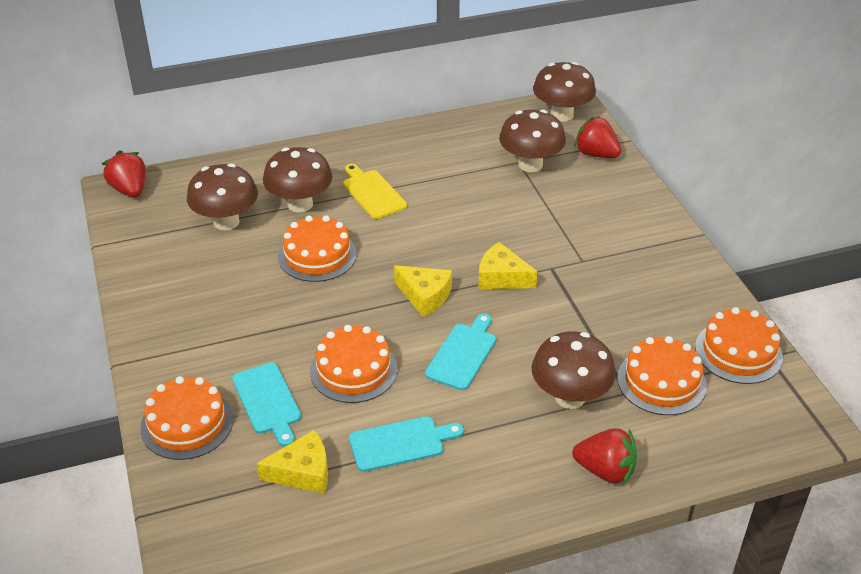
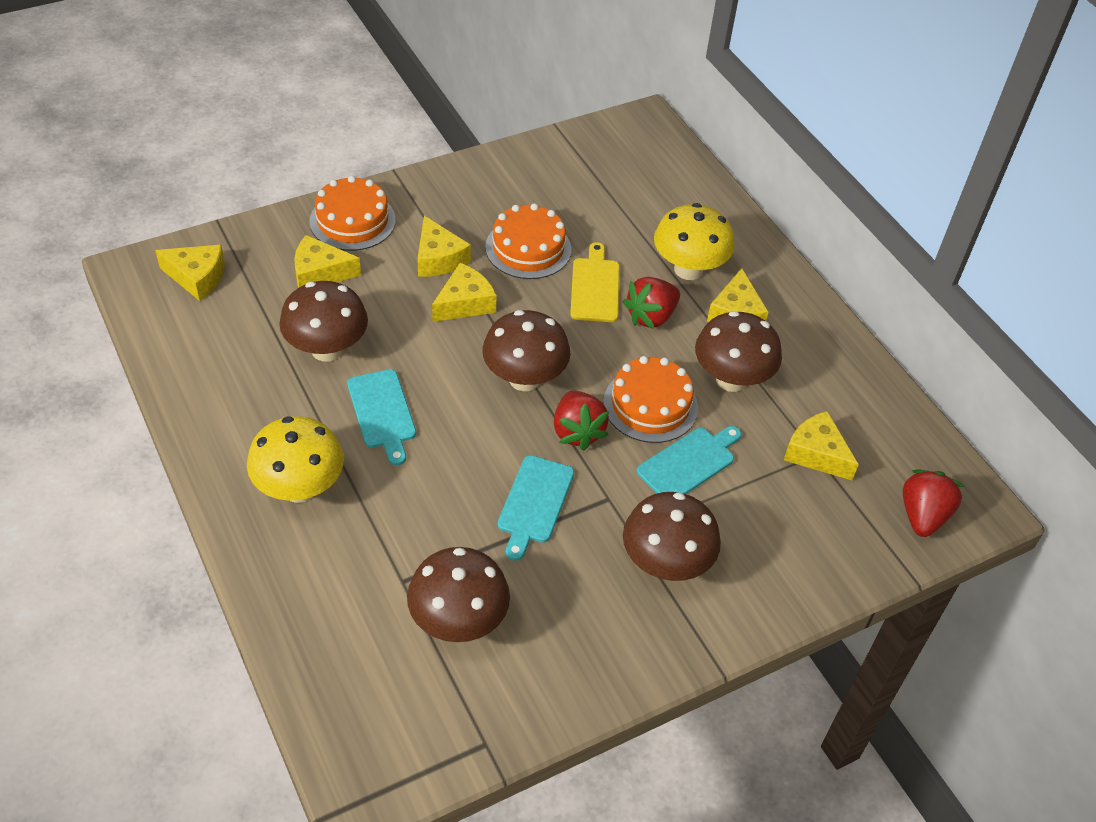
orange cake: [140,376,233,460] [278,215,357,282] [310,325,398,403] [617,336,707,415] [695,307,783,384] = 5 -> [309,176,396,251] [485,203,571,279] [603,356,698,443] = 3
yellow cheese: [257,430,328,494] [394,265,452,317] [478,242,538,289] = 3 -> [155,245,225,301] [294,235,361,288] [418,216,471,276] [432,263,497,322] [707,268,769,322] [784,411,859,480] = 6
yellow mushroom: none = 0 -> [247,416,344,503] [654,203,735,280] = 2

